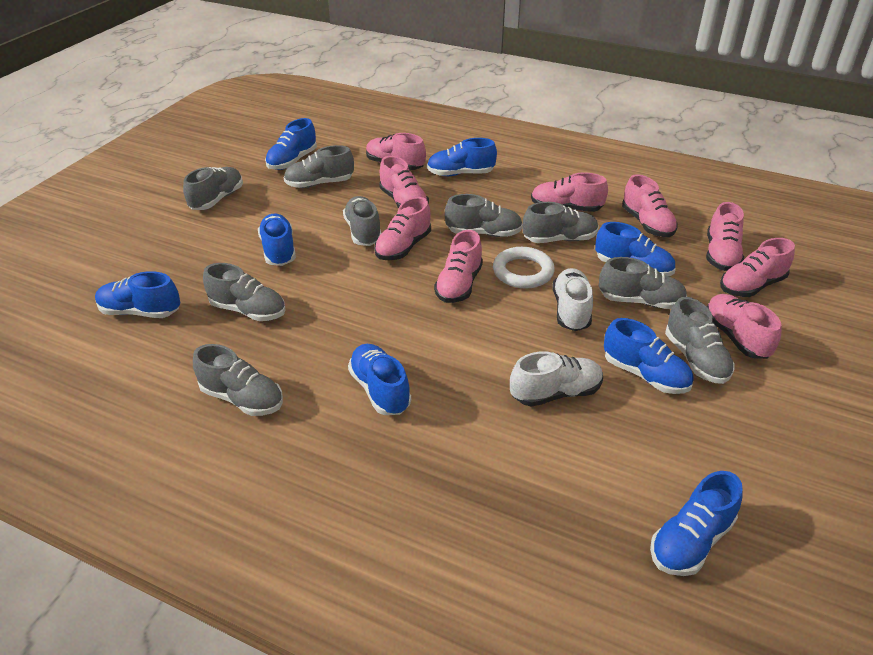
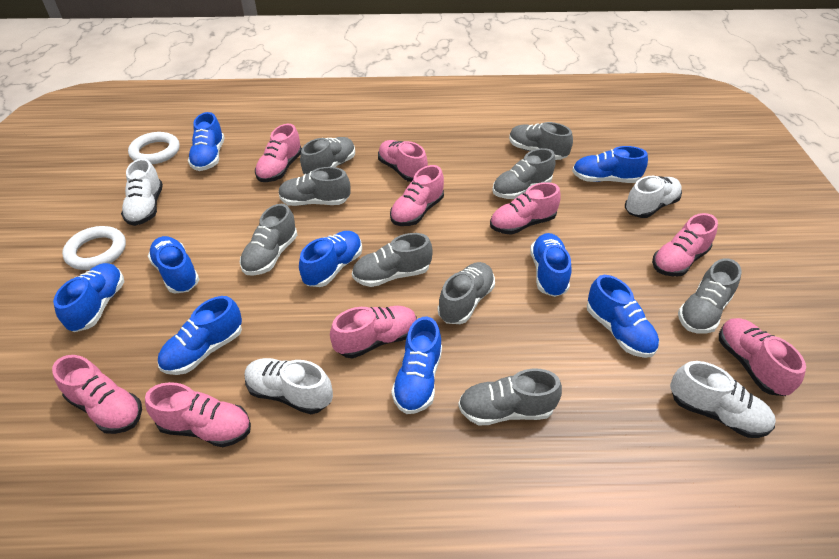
blue shoe: [95,271,180,318] [258,214,296,266] [265,118,317,170] [348,344,411,415] [427,138,497,176] [595,222,676,276] [604,318,694,394] [650,471,743,576] = 8 -> [53,263,124,332] [148,236,199,294] [157,296,242,375] [188,112,225,171] [299,231,362,287] [391,317,442,414] [530,233,572,297] [572,146,648,183] [587,275,659,358] = 9
white ring: [493,247,555,289] = 1 -> [62,226,126,270] [128,132,180,164] = 2
white shoe: [510,352,603,407] [553,268,593,331] = 2 -> [121,158,163,226] [245,358,333,414] [625,176,682,218] [670,361,776,438] = 4

